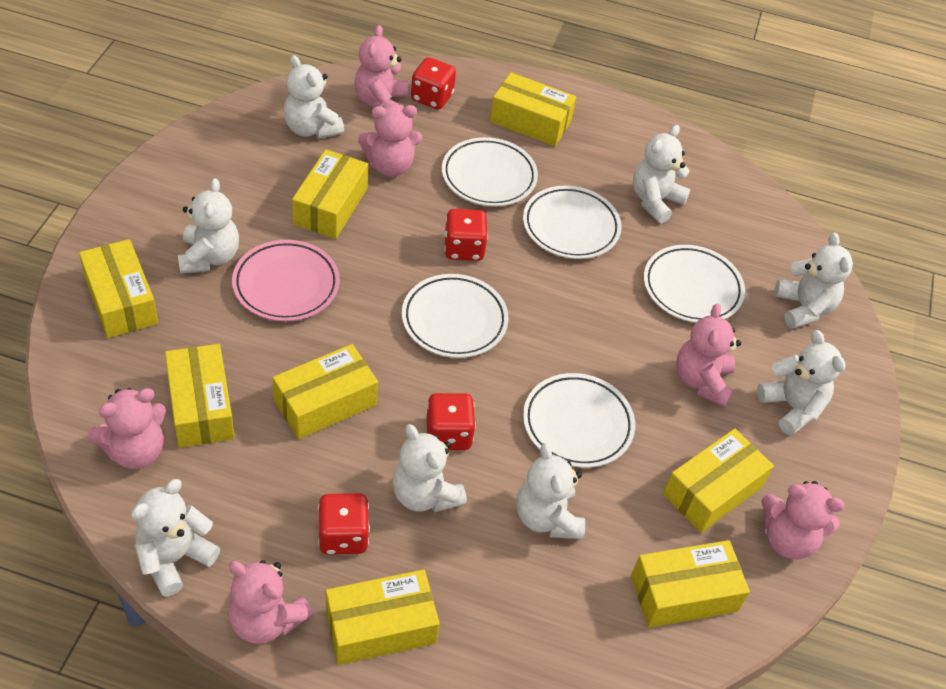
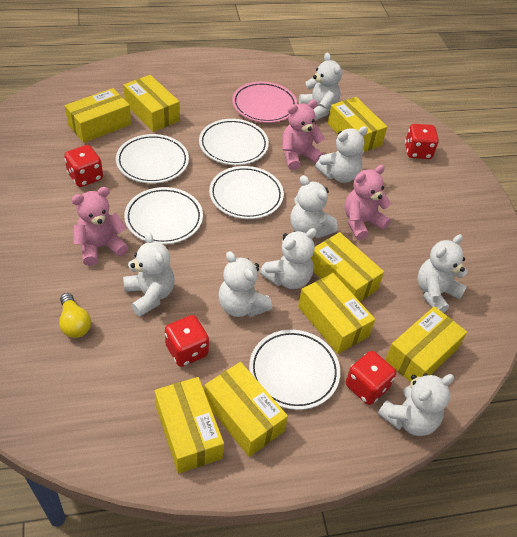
pink teddy bear: [88,388,166,469] [228,560,313,644] [354,25,408,109] [358,104,422,177] [676,304,741,407] [761,481,845,560] = 6 -> [71,187,128,266] [282,100,325,170] [345,165,391,240] = 3
yellow light bulb: none = 0 -> [59,293,91,338] = 1

